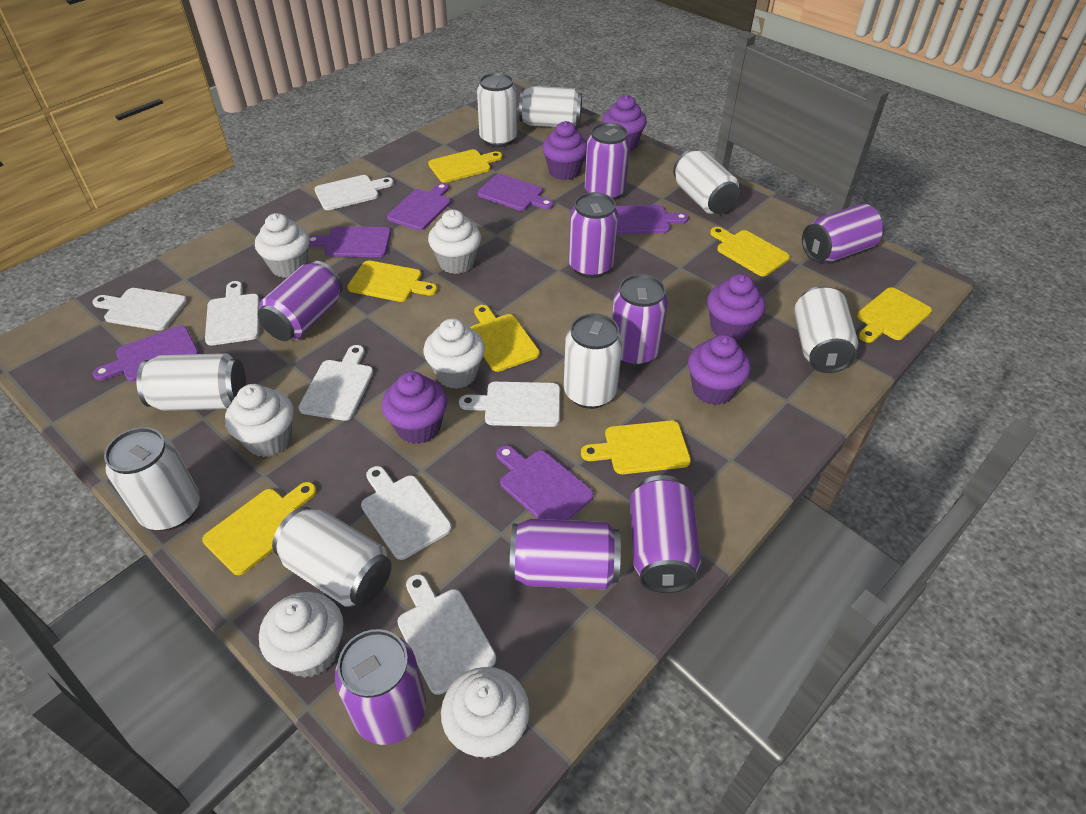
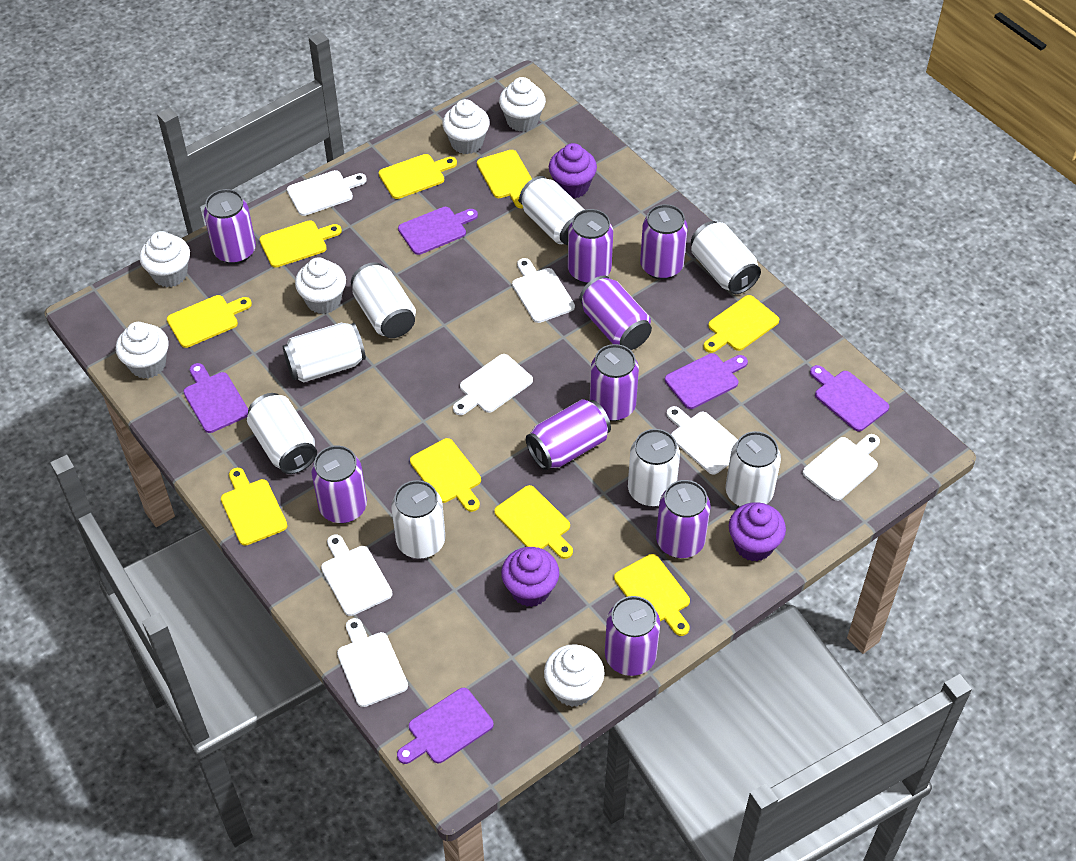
purple can: [257,261,343,341] [335,629,426,745] [510,519,621,590] [568,192,618,278] [585,123,630,201] [612,274,668,367] [630,475,701,593] [802,203,885,262] = 8 -> [204,189,256,264] [311,445,367,523] [526,399,611,470] [568,209,613,284] [580,275,652,350] [590,344,639,421] [605,596,660,676] [640,204,688,280] [656,480,711,558] = 9
purple cupcake: [381,371,447,444] [542,121,587,180] [603,95,647,151] [688,334,751,405] [707,274,765,341] = 5 -> [501,547,559,607] [549,143,597,199] [729,502,786,561] = 3
purple cutting board: [93,326,199,382] [309,226,391,257] [387,183,451,230] [477,174,554,211] [496,445,594,520] [615,205,689,235] = 6 -> [183,363,248,433] [397,688,494,764] [398,207,478,255] [665,353,748,409] [810,365,889,432] = 5
yellow cutting board: [202,482,317,575] [347,260,438,302] [428,149,502,183] [470,305,540,372] [581,420,691,474] [710,227,790,276] [857,287,932,343] = 7 -> [167,295,252,348] [221,468,287,546] [259,220,342,268] [379,154,457,199] [410,438,481,512] [477,150,532,208] [494,485,573,559] [614,554,690,636] [703,295,779,353] = 9

